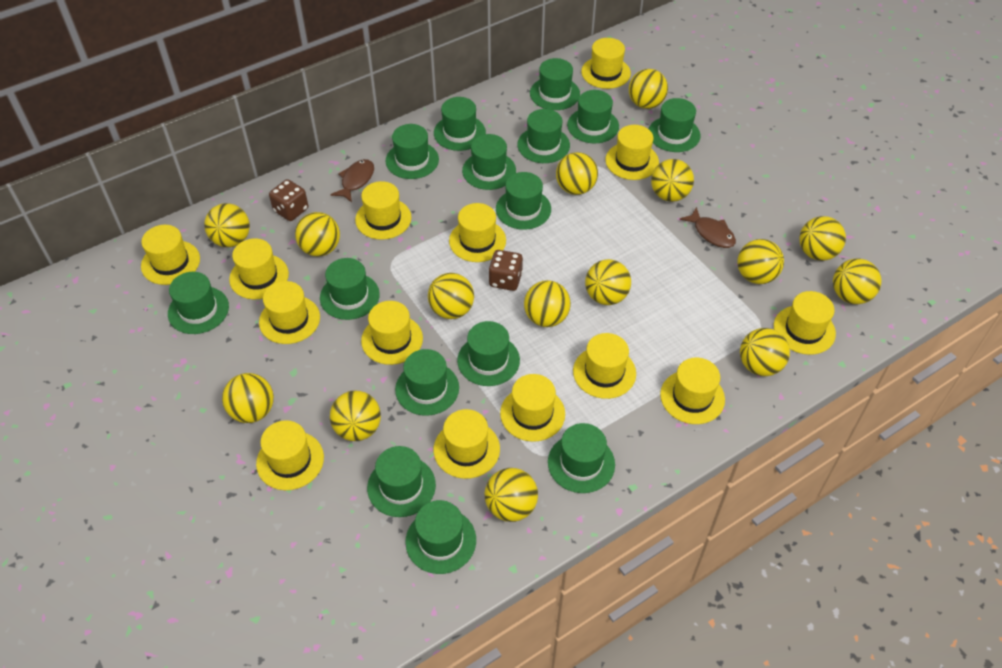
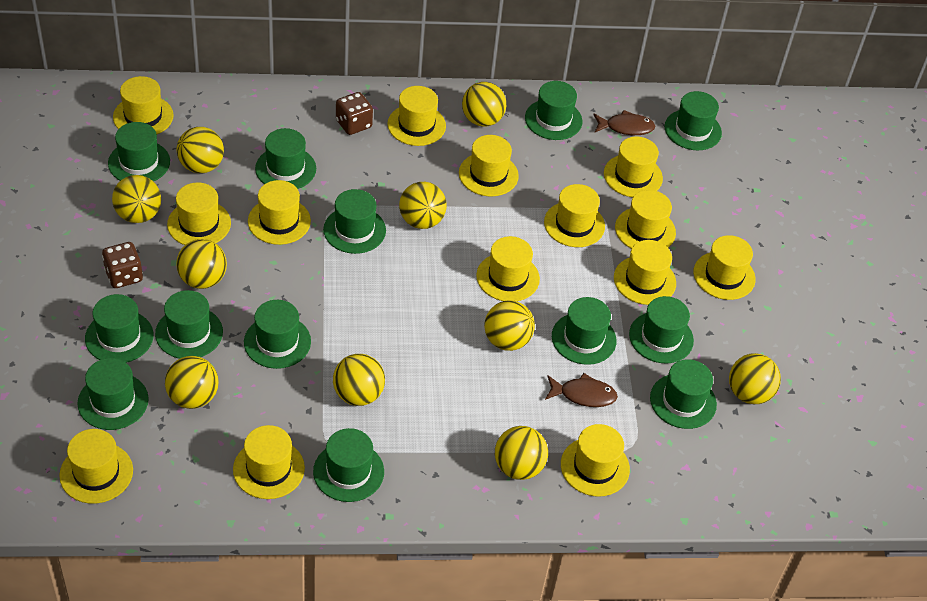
green hat: [168,272,229,334] [320,258,380,320] [367,446,436,517] [385,124,439,179] [395,349,459,416] [405,500,476,574] [434,97,486,151] [457,321,520,386] [462,134,516,190] [496,172,551,230] [517,109,570,163] [530,58,580,110] [548,423,615,493] [567,90,619,143] [649,98,701,152] = 15 -> [77,358,149,430] [85,294,153,363] [108,122,170,182] [155,290,223,359] [244,300,311,369] [255,128,316,189] [313,428,384,502] [323,189,386,254] [525,81,582,140] [552,297,617,365] [629,296,694,363] [650,359,717,429] [665,91,722,150] = 13
yellow ball: [204,203,250,247] [222,373,274,423] [295,212,340,257] [330,390,381,441] [428,273,474,319] [485,468,538,522] [524,280,571,327] [556,152,598,195] [585,259,631,305] [629,69,668,109] [651,159,694,202] [737,239,784,284] [740,328,790,376] [799,216,846,261] [833,258,881,304] = 15 -> [112,175,161,223] [165,356,219,409] [176,127,224,173] [176,239,227,289] [333,354,385,406] [399,182,447,229] [462,82,506,127] [484,300,535,351] [495,426,548,480] [729,353,781,404] = 10

